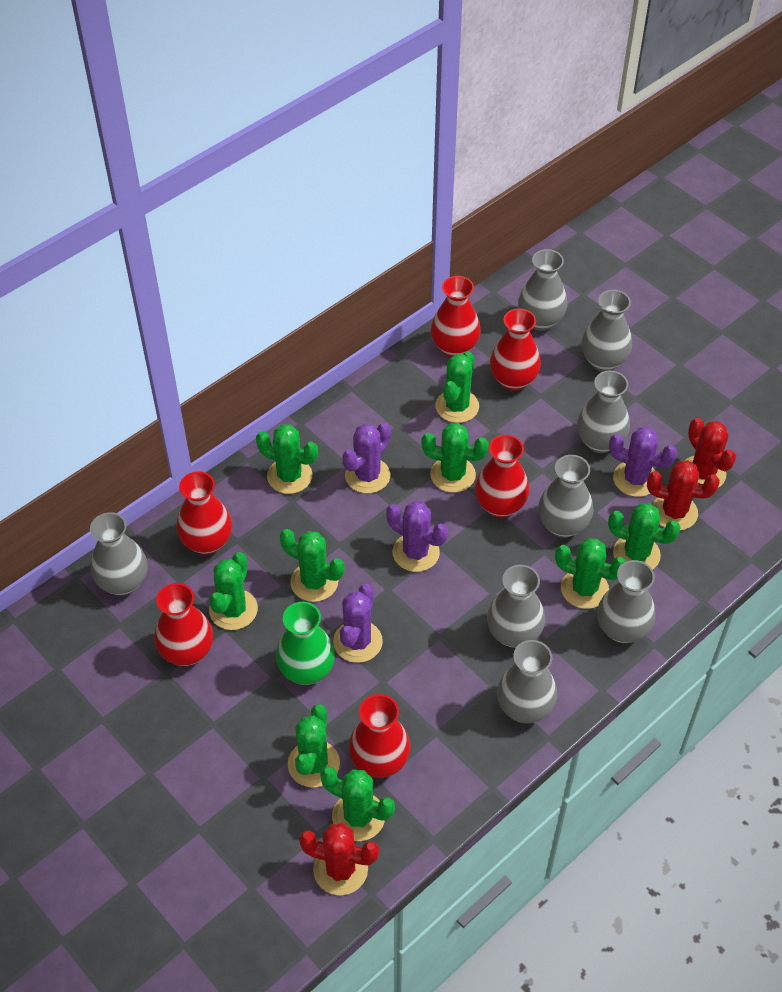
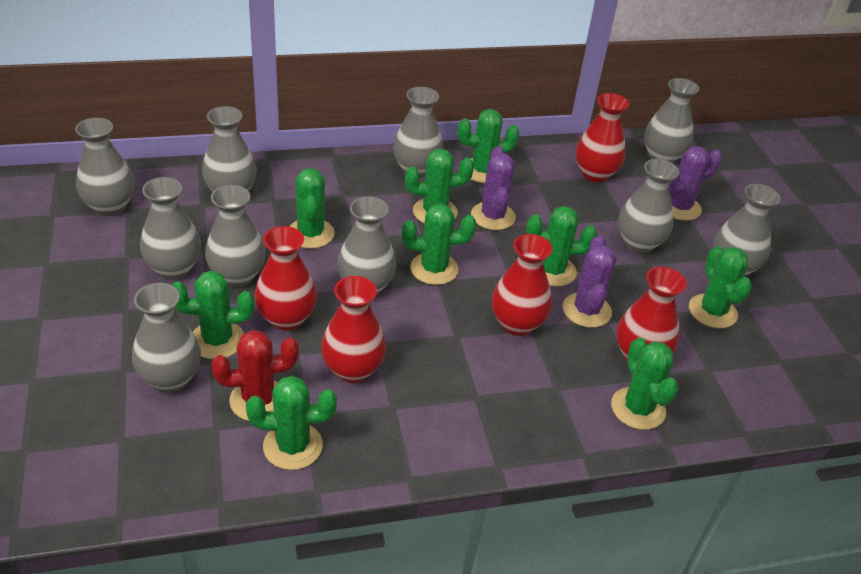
green vase: [276,602,335,685] = 1 -> none = 0
grey vase: [90,512,148,596] [487,565,545,648] [497,640,557,723] [518,249,567,331] [538,455,594,538] [577,371,630,453] [582,290,632,372] [597,560,656,643] = 8 -> [75,118,134,216] [132,283,201,392] [140,177,201,280] [202,106,257,192] [205,185,266,287] [337,197,396,295] [393,87,444,178] [618,159,679,253] [644,78,699,163] [713,184,781,277] = 10
purple cactus: [333,584,383,663] [342,423,391,493] [386,501,448,572] [609,427,677,497] = 4 -> [471,146,516,230] [562,235,616,328] [669,146,722,221] = 3
red cactus: [299,823,379,895] [647,460,720,530] [685,418,736,488] = 3 -> [211,330,299,421] = 1
red vase: [154,583,213,666] [176,471,232,555] [349,694,410,778] [431,276,481,357] [475,435,530,518] [490,308,541,391] = 6 -> [255,226,317,331] [321,276,386,383] [492,234,553,336] [576,93,629,182] [616,267,687,362] = 5

